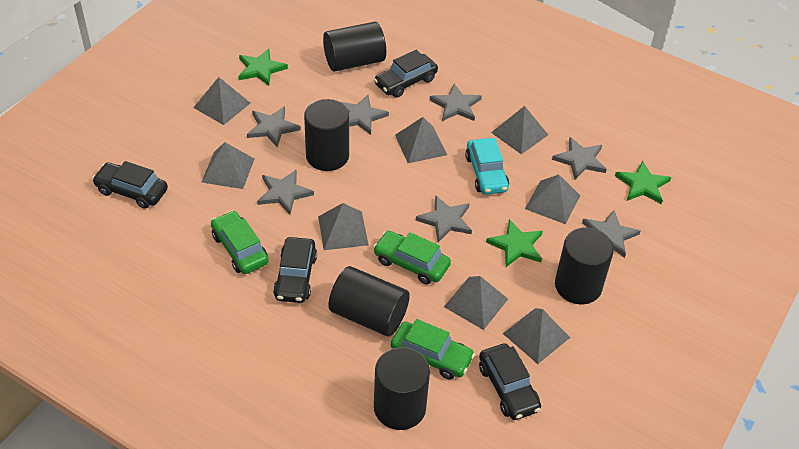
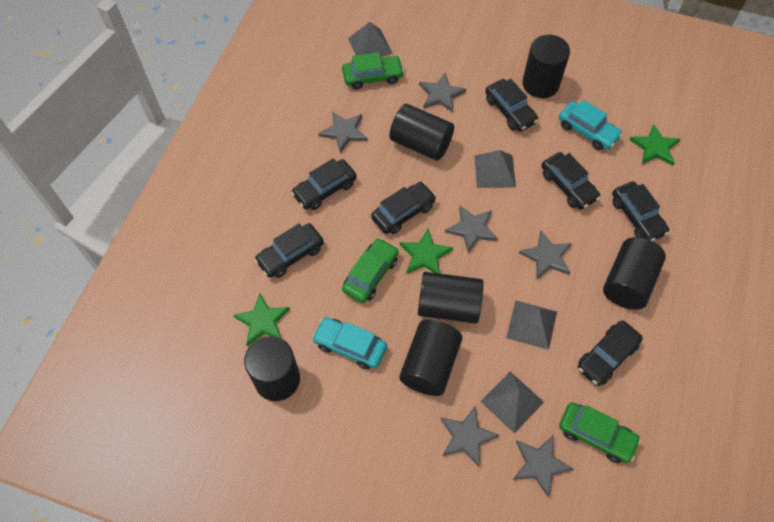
black car: [92,161,168,209] [273,237,317,303] [374,50,438,98] [479,343,541,420] = 4 -> [254,223,324,278] [291,158,357,210] [371,182,436,234] [485,79,538,131] [542,152,601,209] [577,320,643,386] [612,181,669,241] = 7
black cylinder: [304,99,349,171] [323,22,386,71] [328,266,410,336] [374,347,430,430] [555,227,614,304] = 5 -> [244,336,300,401] [390,104,454,160] [399,319,462,396] [418,272,484,324] [522,35,570,98] [603,237,666,310] = 6
grey pyramid: [193,77,250,125] [202,142,254,189] [318,203,369,250] [395,117,447,163] [444,276,508,330] [491,106,548,154] [503,308,570,364] [525,174,580,224] = 8 -> [348,22,393,57] [474,150,516,188] [480,371,544,434] [506,300,557,350] = 4
grey star: [247,106,301,147] [257,170,314,215] [341,95,389,135] [416,195,472,242] [430,84,482,121] [552,137,607,179] [582,210,640,258] = 7 -> [318,111,367,153] [419,73,466,113] [441,406,499,467] [445,206,498,253] [513,435,574,498] [519,231,572,279] = 6
turquoise car: [465,138,509,195] = 1 -> [312,317,387,370] [559,100,623,150] = 2

